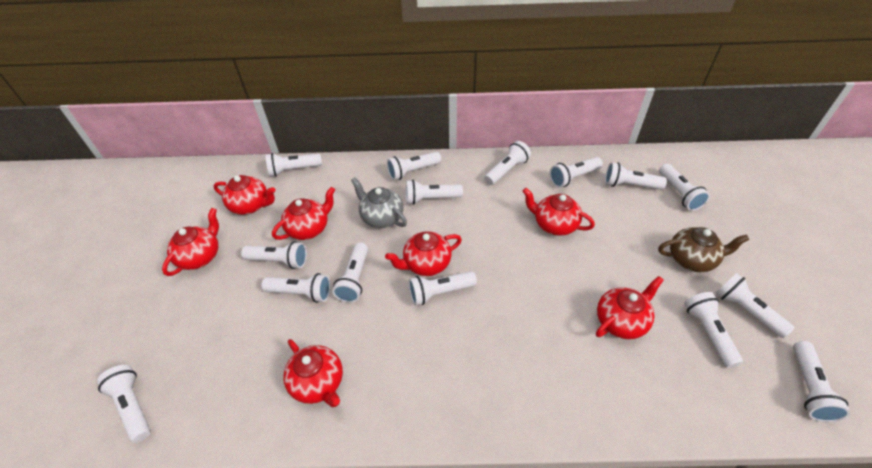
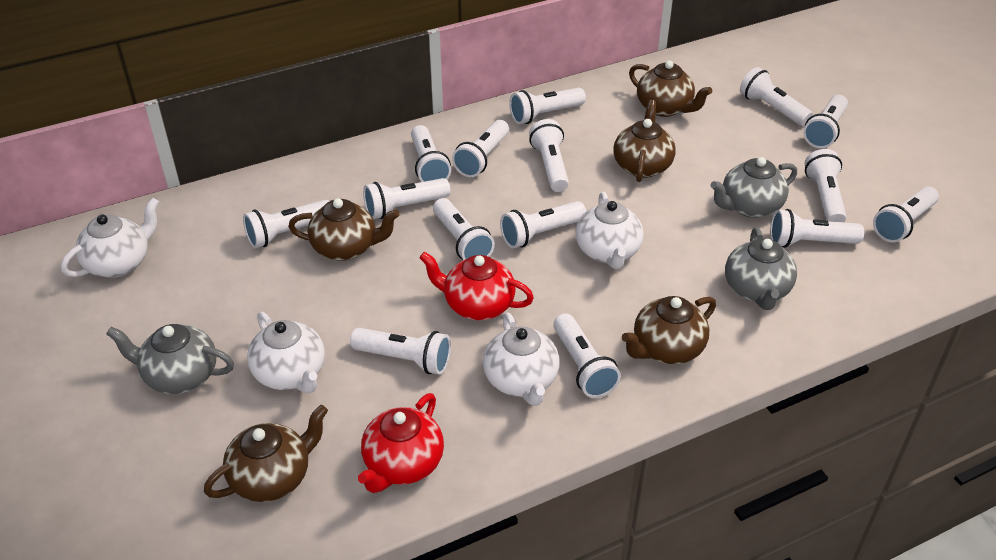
brown teapot: [658,227,749,272] = 1 -> [204,405,328,502] [288,198,400,261] [613,100,676,182] [622,296,716,364] [629,60,712,117] = 5
grey teapot: [351,177,407,228] = 1 -> [106,324,234,394] [711,157,797,218] [725,227,797,310] = 3
red teapot: [162,208,219,276] [213,175,276,215] [272,187,335,240] [283,339,343,407] [385,231,462,276] [523,188,595,236] [596,276,664,339] = 7 -> [358,393,444,493] [419,252,534,320] = 2
white teapot: none = 0 -> [61,198,159,277] [247,312,325,393] [483,313,560,406] [576,192,644,269] = 4

